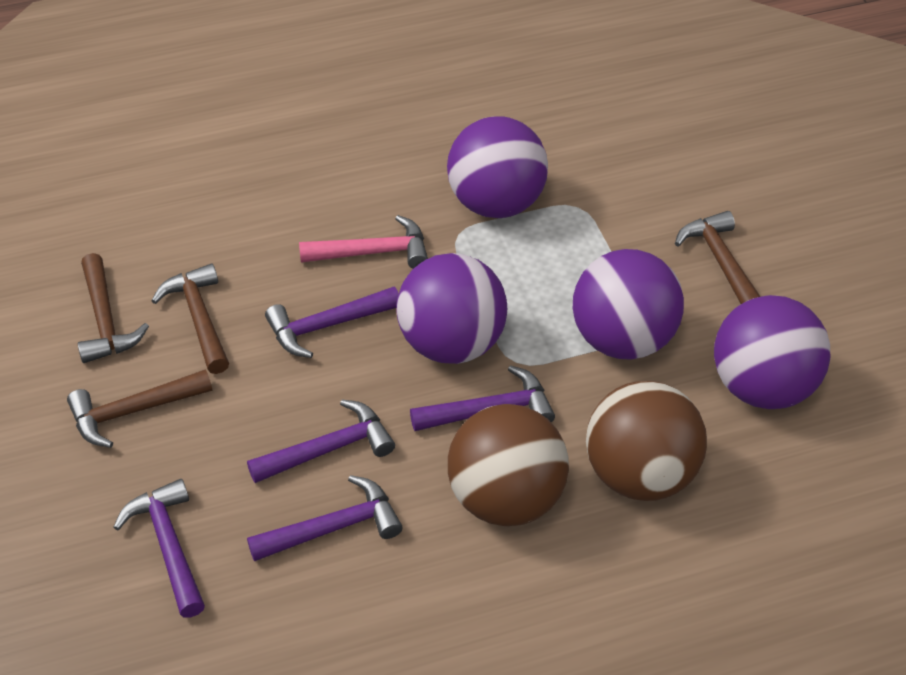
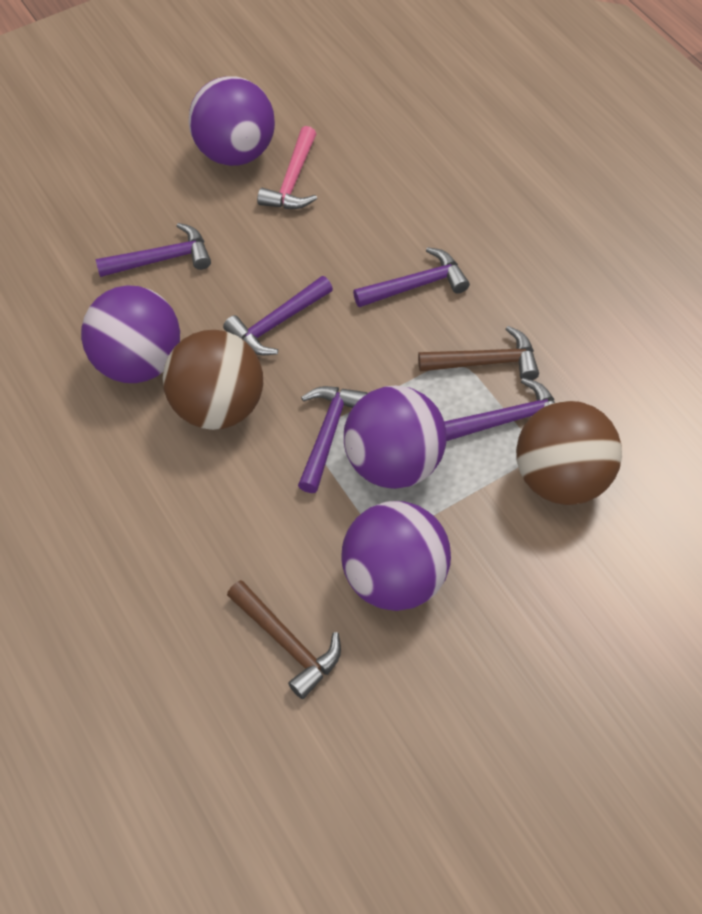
brown hammer: [67,369,212,448] [78,253,149,363] [152,264,229,374] [675,211,761,304] = 4 -> [227,580,341,699] [418,326,539,380] = 2

